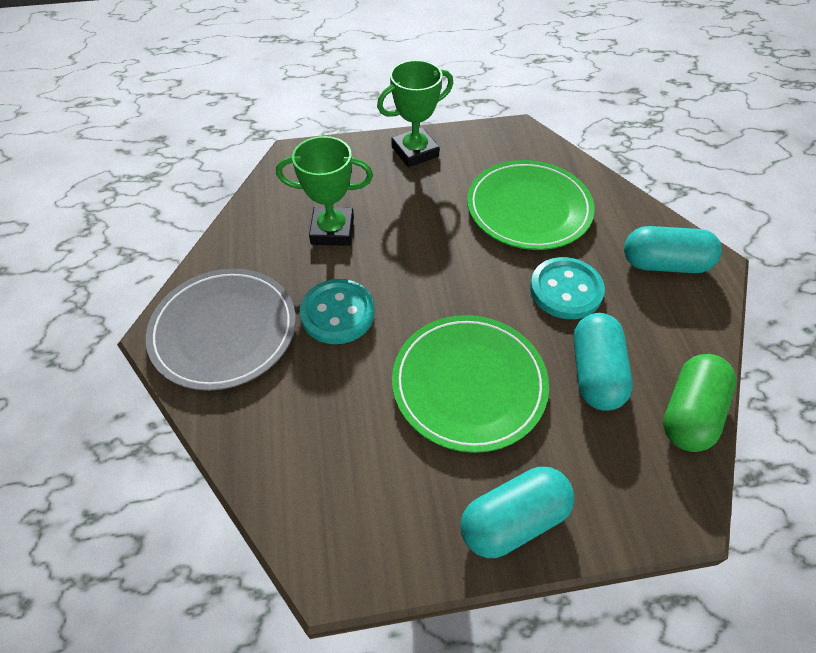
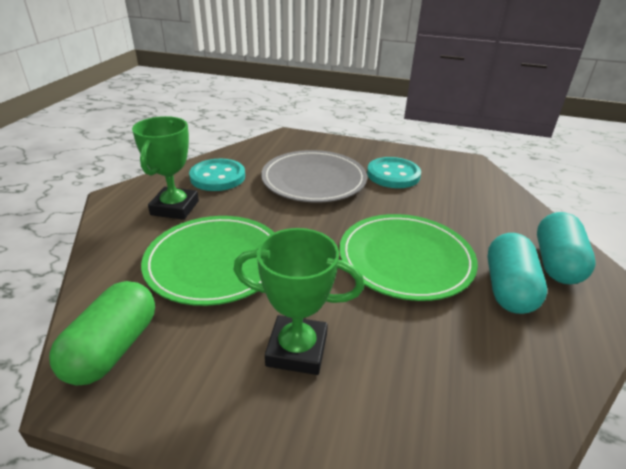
turquoise capsule: [460,467,575,558] [574,313,633,411] [624,226,722,273] = 3 -> [487,233,547,314] [537,212,596,284] = 2

